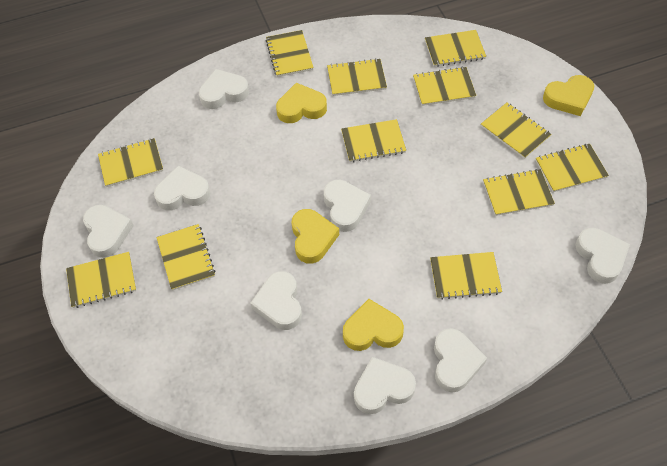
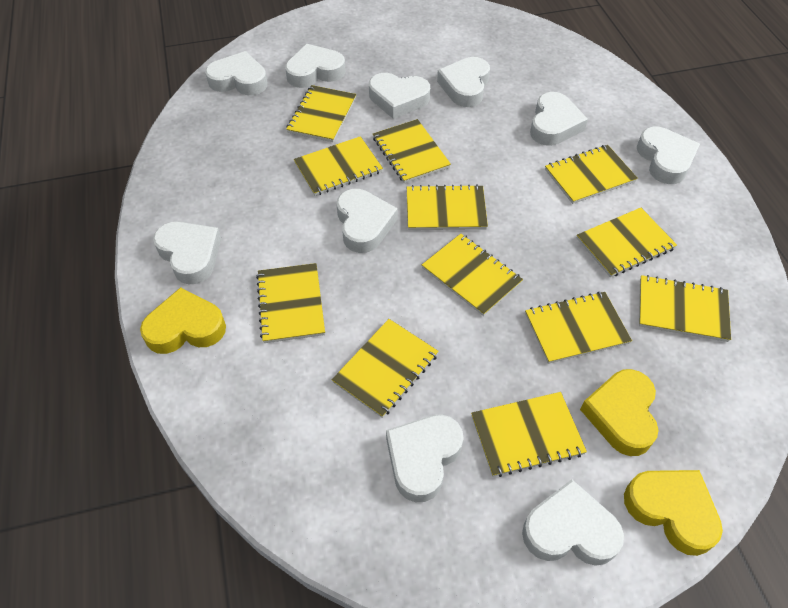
white heart: [83,205,134,258] [154,165,210,210] [199,69,249,109] [250,271,302,330] [324,180,371,232] [354,357,416,414] [434,328,487,393] [575,228,630,284] = 8 -> [153,222,221,284] [205,51,268,95] [285,44,346,88] [337,189,398,253] [369,73,430,119] [386,414,464,502] [437,57,490,107] [522,479,624,566] [530,92,588,146] [637,127,700,184] = 10
yellow heart: [276,83,327,123] [292,209,339,264] [343,299,404,351] [543,75,594,116] = 4 -> [140,287,226,354] [580,369,659,456] [624,470,723,556] = 3

